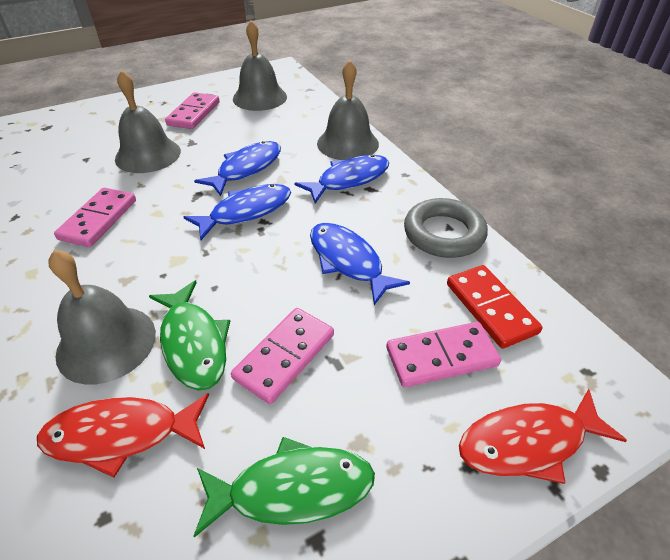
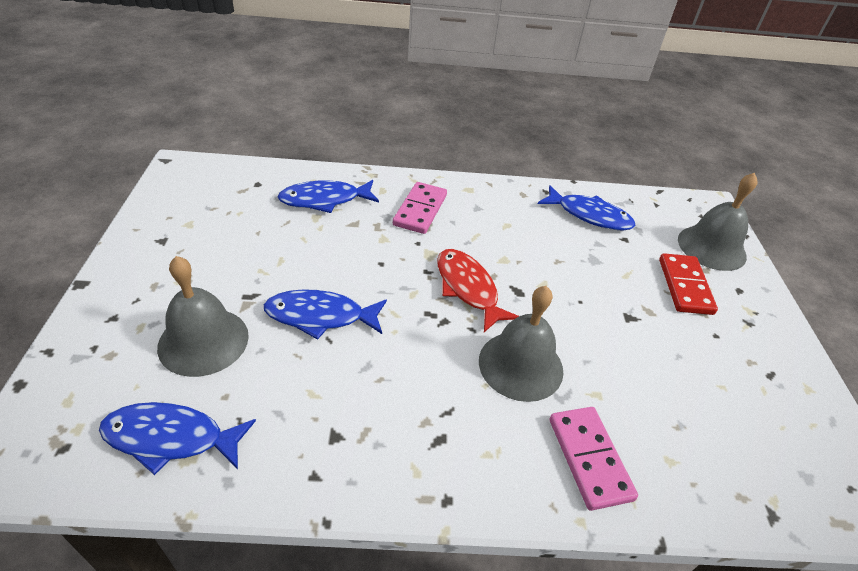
green fish: [149,280,230,391] [193,437,375,538] = 2 -> none = 0
grey bell: [48,250,156,385] [115,70,181,173] [233,20,287,111] [317,60,379,160] = 4 -> [157,256,249,377] [479,286,563,402] [678,173,758,271] = 3
grey ring: [404,198,488,258] = 1 -> none = 0
pink domino: [54,188,136,247] [165,92,220,129] [231,308,334,404] [386,322,501,387] = 4 -> [393,182,447,234] [550,407,638,511] = 2
red fish: [37,393,209,478] [459,389,627,484] = 2 -> [437,249,519,332] = 1

